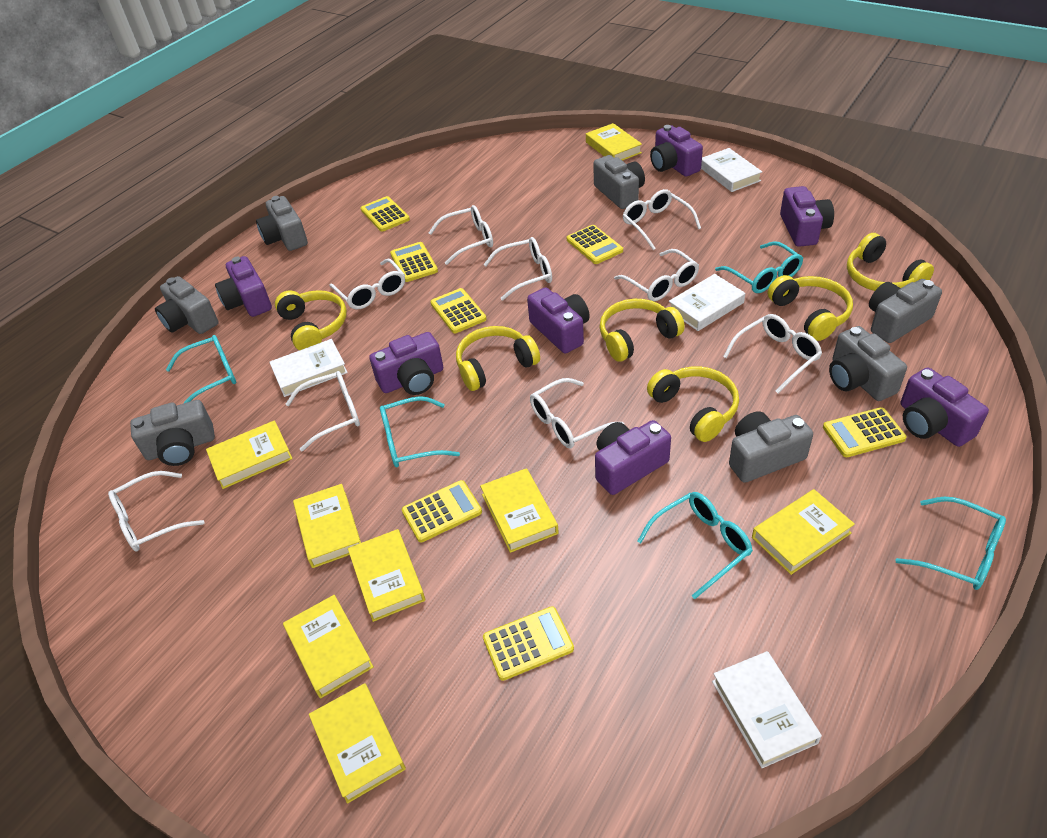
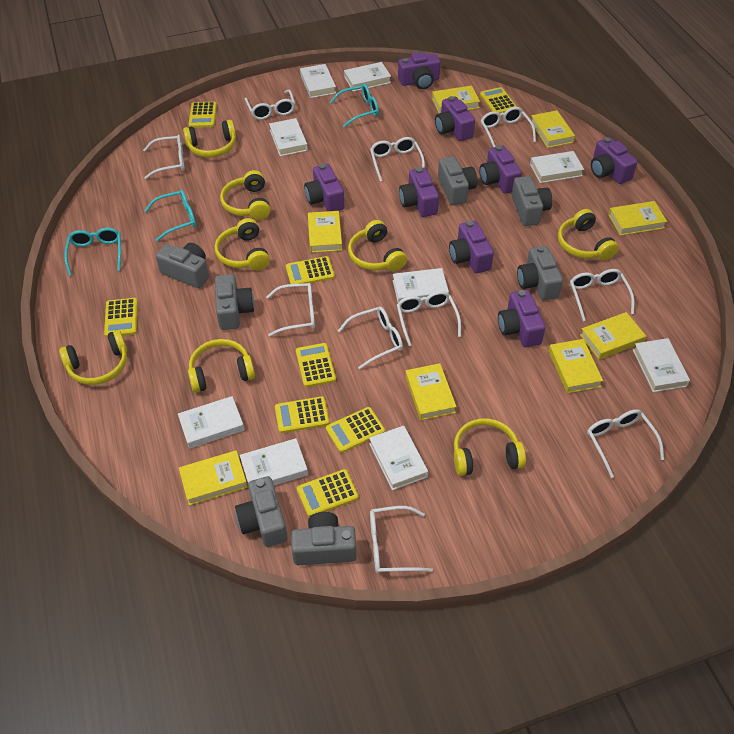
purple camera: [215,256,272,317] [369,332,443,395] [527,287,590,353] [595,420,671,495] [650,125,703,176] [780,186,834,247] [901,368,989,447] = 7 -> [304,164,344,211] [398,52,440,89] [399,167,439,217] [435,96,475,141] [449,221,494,274] [479,145,522,194] [498,290,546,347] [591,137,637,184] = 8
turquoise glasses: [166,335,236,404] [380,396,460,467] [638,492,753,599] [715,241,803,293] [895,497,1006,590] = 5 -> [64,228,121,276] [144,190,196,242] [329,84,379,128] = 3
white book: [269,339,348,397] [669,274,745,331] [701,148,762,192] [712,651,822,768] = 4 -> [178,396,244,449] [240,438,308,485] [269,118,308,156] [300,64,336,98] [344,62,391,92] [369,426,428,490] [393,268,449,303] [530,151,584,183] [633,338,690,392] = 9
white glasses: [108,471,204,552] [286,371,360,451] [329,259,405,309] [429,205,493,265] [483,237,552,301] [530,378,624,448] [614,249,699,301] [622,189,701,250] [723,314,822,393] = 9 -> [143,135,185,179] [245,90,295,120] [266,283,315,337] [338,307,403,369] [370,137,425,182] [370,506,433,573] [397,291,461,346] [481,107,536,147] [570,269,634,321] [587,409,664,478] = 10
yellow calculator: [361,196,410,232] [390,242,438,282] [402,480,482,542] [430,288,486,333] [483,606,574,681] [567,225,623,264] [823,407,907,457] = 7 -> [104,298,138,337] [189,102,217,128] [275,396,330,433] [286,256,335,284] [296,343,336,387] [297,469,359,517] [326,407,385,453] [480,87,517,113] = 8
yellow headphones: [275,290,347,350] [456,326,540,391] [599,299,685,362] [647,366,739,442] [768,275,853,341] [847,233,934,291] = 6 -> [59,330,127,385] [183,120,236,158] [188,339,255,393] [215,218,270,270] [220,170,270,220] [348,220,407,271] [454,419,526,476] [558,209,619,260] = 8

